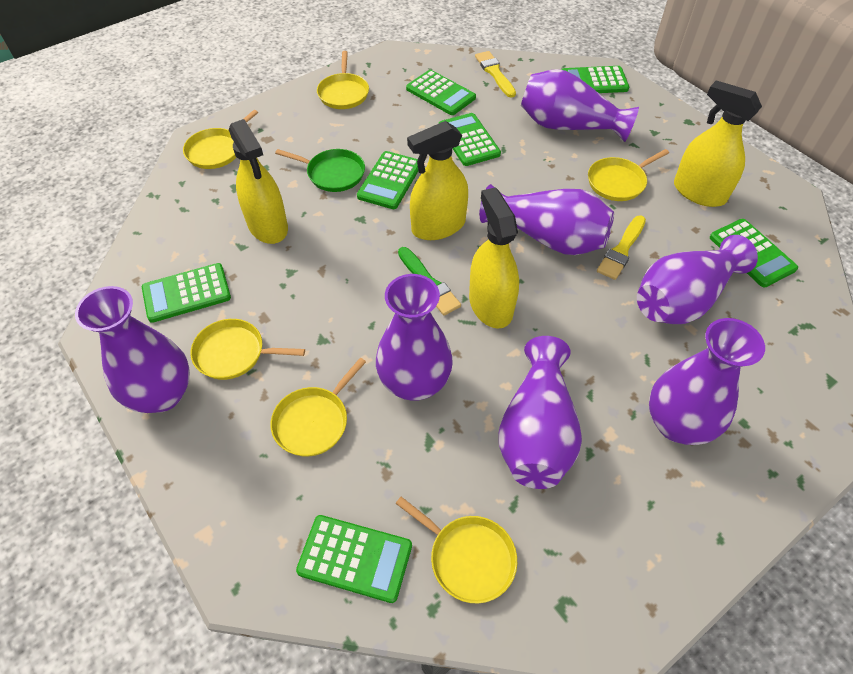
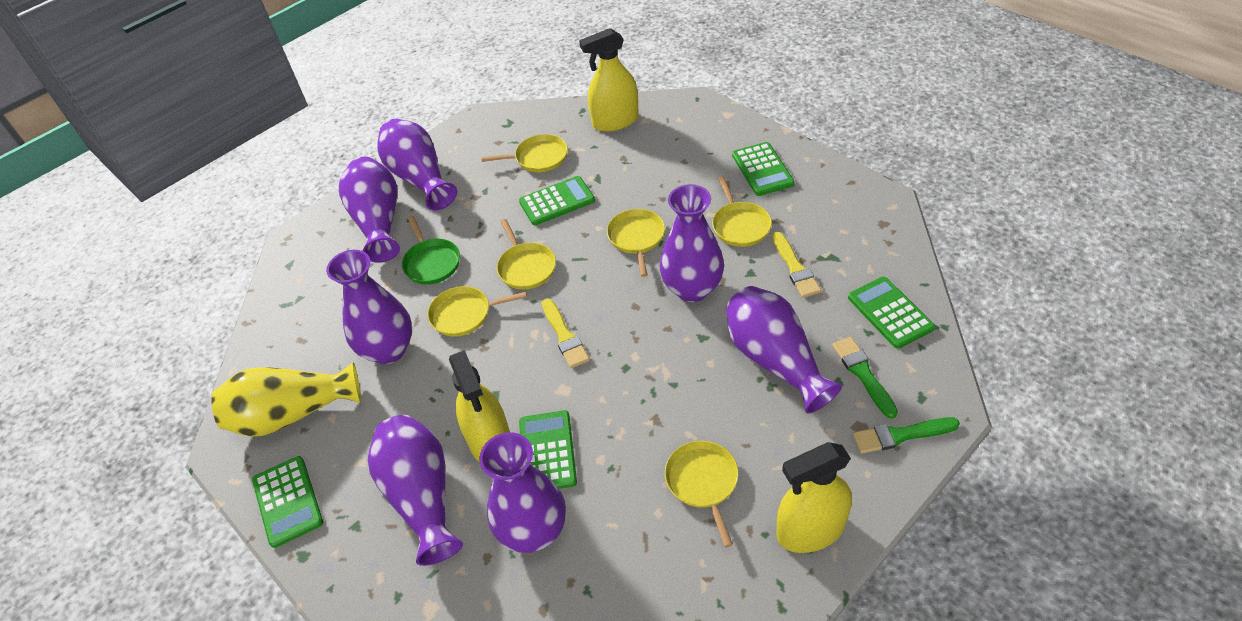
green brush: [398,247,461,316] = 1 -> [832,337,898,419] [853,417,960,454] = 2
green calculator: [142,263,231,323] [296,515,412,603] [357,151,418,209] [406,70,476,115] [439,113,501,166] [561,66,629,93] [710,219,798,287] = 7 -> [252,456,323,548] [519,176,595,225] [519,410,577,489] [732,142,795,196] [848,277,935,349] = 5
yellow spray bottle: [229,119,288,244] [407,121,468,240] [469,187,519,329] [674,80,762,207] = 4 -> [449,350,510,462] [579,28,639,132] [777,442,852,553] = 3
yellow vase: none = 0 -> [211,362,361,437] = 1

